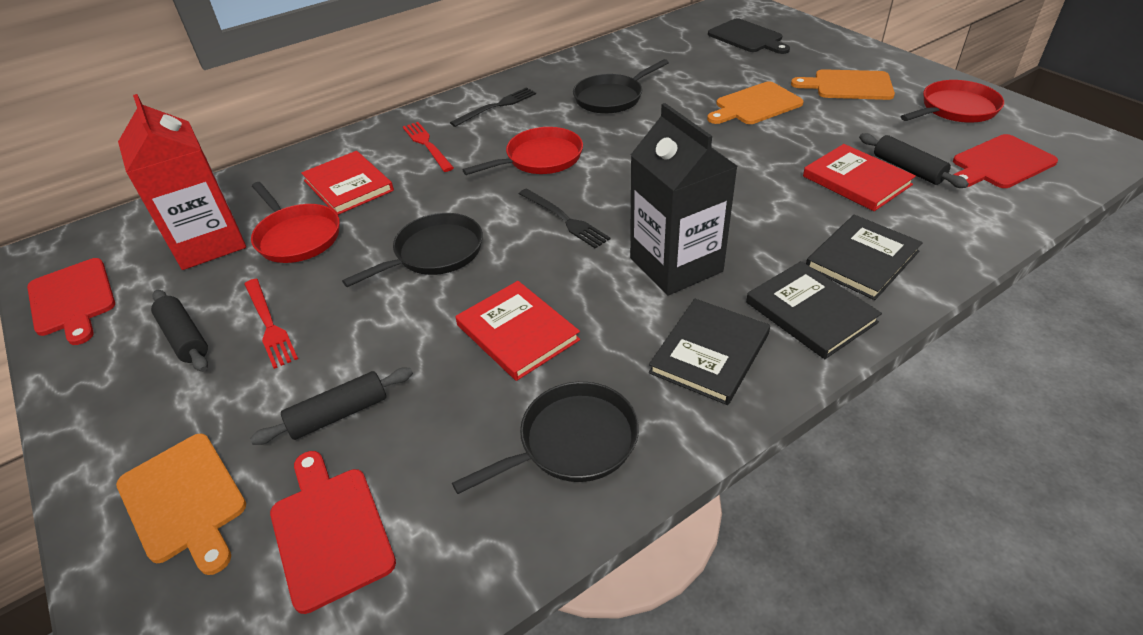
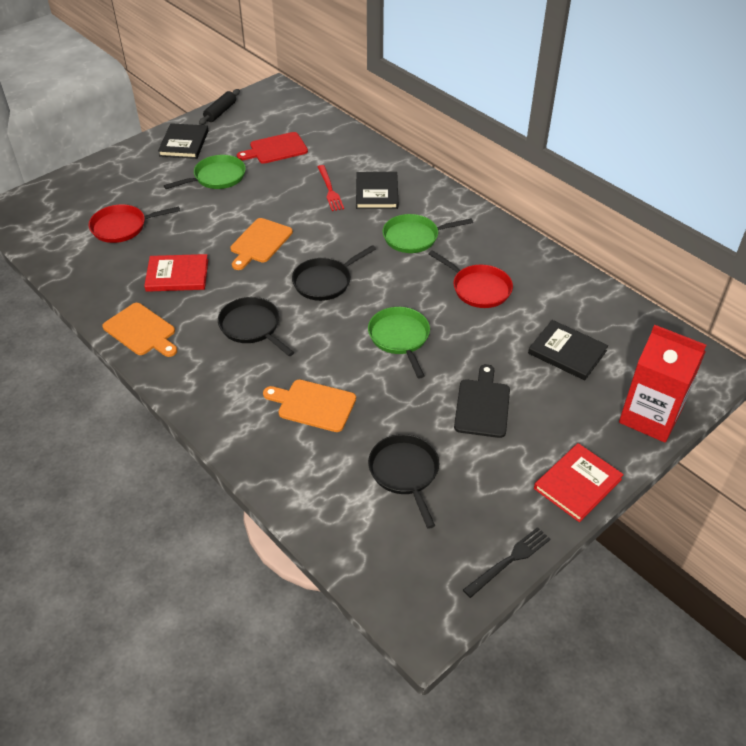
black carton: [630,103,738,295] = 1 -> none = 0
black fork: [450,88,536,127] [519,189,611,249] = 2 -> [463,527,550,598] = 1
black rolling pin: [151,290,208,372] [250,368,413,445] [859,133,969,188] = 3 -> [199,89,240,125] = 1
green pan: none = 0 -> [164,155,246,189] [368,307,430,379] [383,214,473,253] = 3
red book: [301,151,394,215] [456,281,580,381] [803,144,916,211] = 3 -> [144,254,208,292] [534,443,624,522] = 2
red cutting board: [27,258,115,345] [270,451,396,614] [953,134,1058,188] = 3 -> [237,132,308,164] = 1
red fork: [244,279,298,369] [403,122,454,172] = 2 -> [318,165,344,211] = 1
red pan: [251,182,340,263] [463,127,583,175] [900,80,1004,123] = 3 -> [89,204,180,243] [429,250,513,308] = 2

